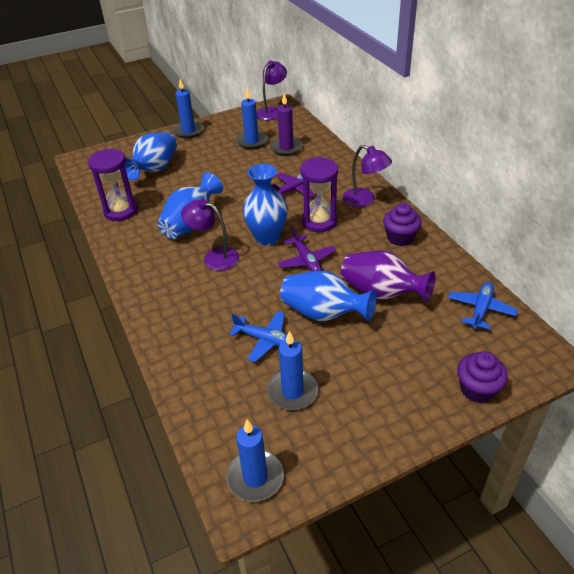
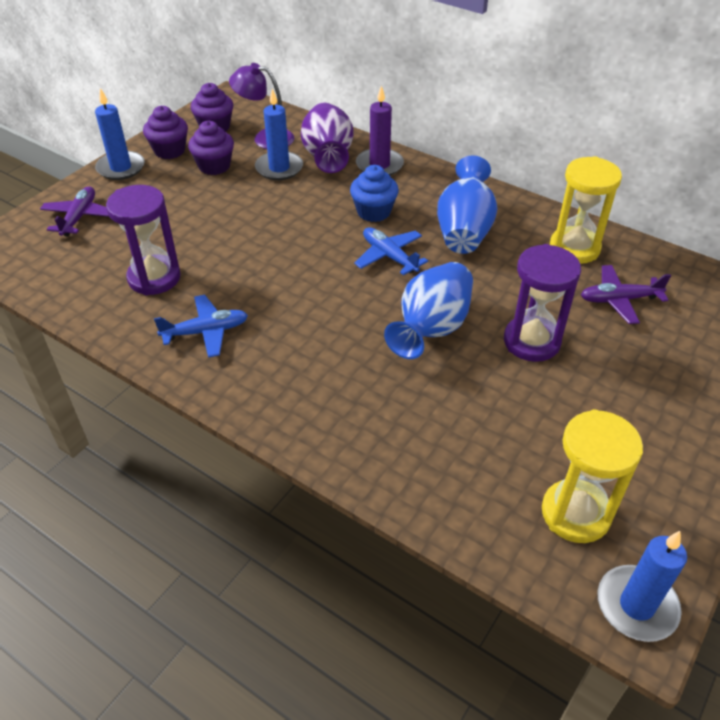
blue candle: [173,79,204,138] [226,420,284,502] [236,88,268,149] [267,331,318,410] = 4 -> [95,88,145,180] [255,88,303,180] [597,531,687,642] = 3
blue cupcake: none = 0 -> [350,165,399,222] = 1
blue vase: [125,132,177,180] [157,172,223,239] [243,164,288,246] [280,271,377,322] = 4 -> [384,262,473,359] [437,155,497,254] = 2
purple cupcake: [383,203,422,246] [457,351,508,403] = 2 -> [143,106,188,159] [188,121,234,175] [191,83,233,132] = 3
purple lamp: [181,199,239,271] [257,60,287,120] [343,145,392,207] = 3 -> [229,63,294,149] = 1
yellow hourglass: none = 0 -> [542,409,643,543] [550,156,622,264] = 2

